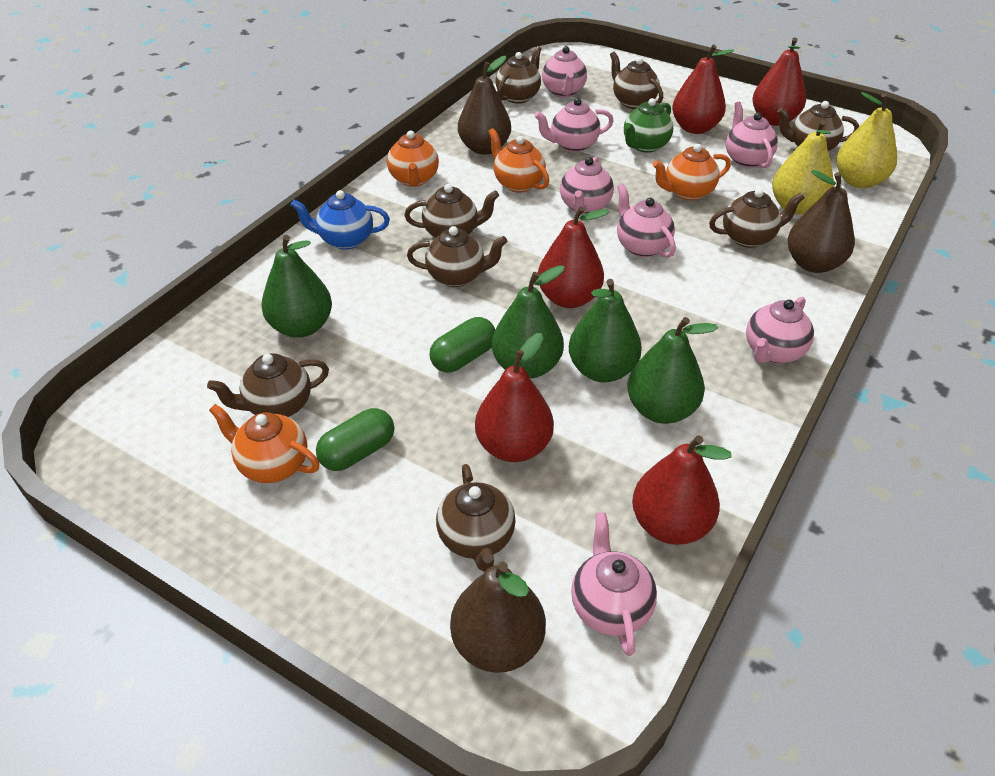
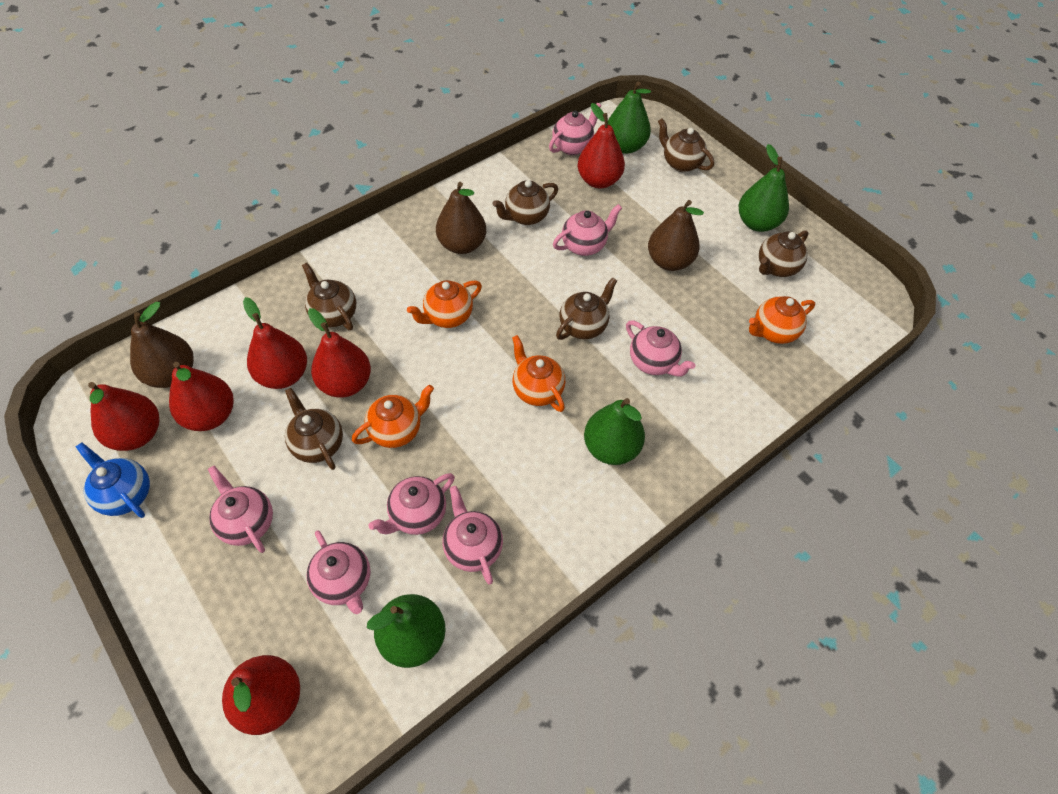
brown teapot: [207,353,329,417] [404,184,499,238] [407,226,507,287] [436,464,516,572] [496,46,541,104] [610,52,663,109] [709,189,805,248] [777,101,859,151] = 8 -> [285,388,343,470] [302,263,356,330] [493,180,558,225] [556,278,617,340] [658,118,714,172] [759,230,809,277] = 6
green capsule: [316,408,394,471] [429,317,495,373] = 2 -> none = 0
green teapot: [624,98,673,153] = 1 -> none = 0
red pear: [475,333,554,462] [538,206,609,308] [632,435,732,545] [672,44,734,134] [753,38,806,126] = 5 -> [88,382,159,451] [169,362,234,431] [222,655,300,735] [243,297,307,389] [308,308,371,397] [578,103,625,188] = 6
yellow pear: [772,120,834,215] [836,92,897,188] = 2 -> none = 0

